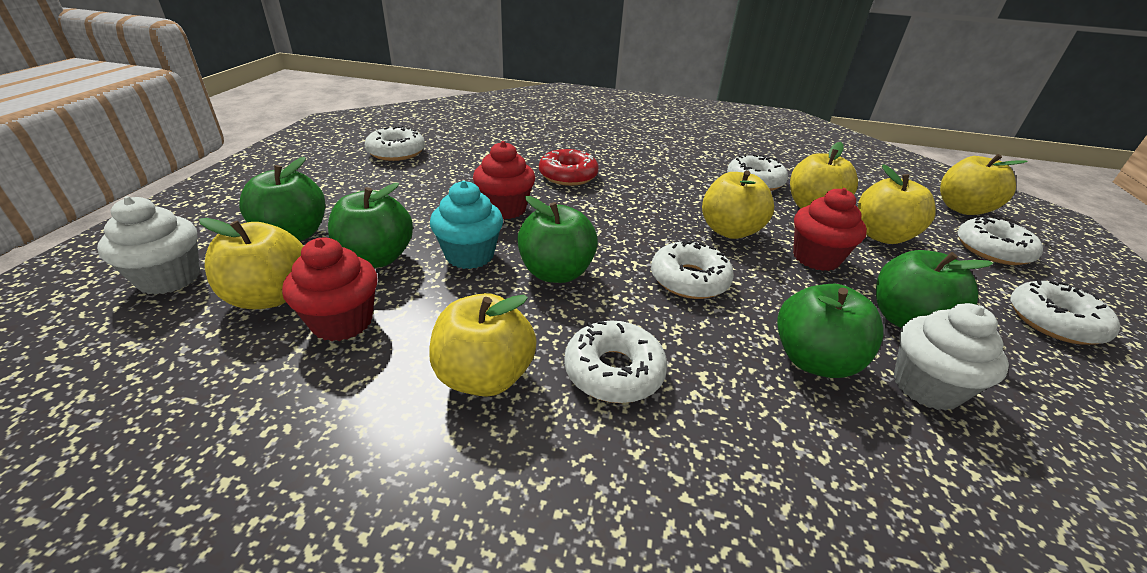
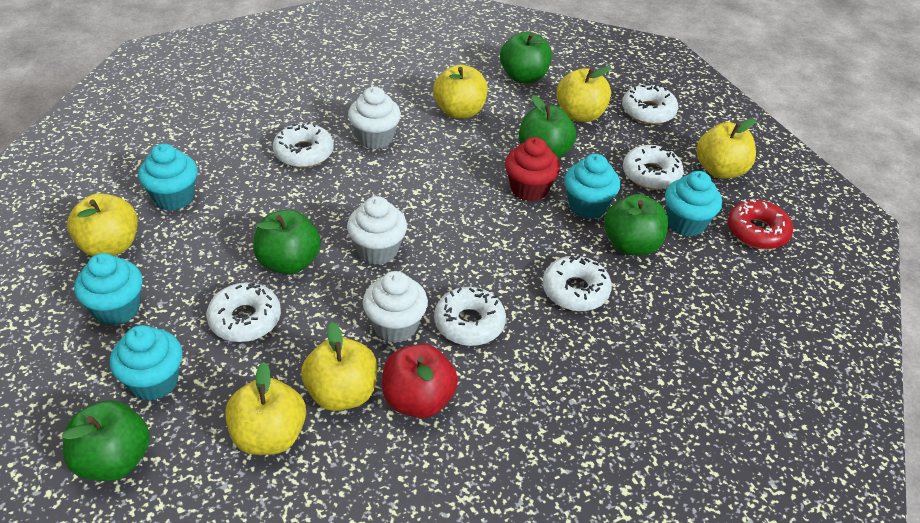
red apple: none = 0 -> [382,344,458,418] = 1
red cupcake: [282,238,377,341] [473,141,535,219] [793,188,867,271] = 3 -> [505,137,560,202] = 1
turquoise cupcake: [430,180,503,269] = 1 -> [74,253,143,326] [110,325,182,401] [138,144,198,210] [564,154,621,219] [665,171,722,236] = 5
white cupcake: [97,196,200,295] [894,303,1009,411] = 2 -> [347,196,407,265] [348,87,401,149] [363,271,428,343] = 3

